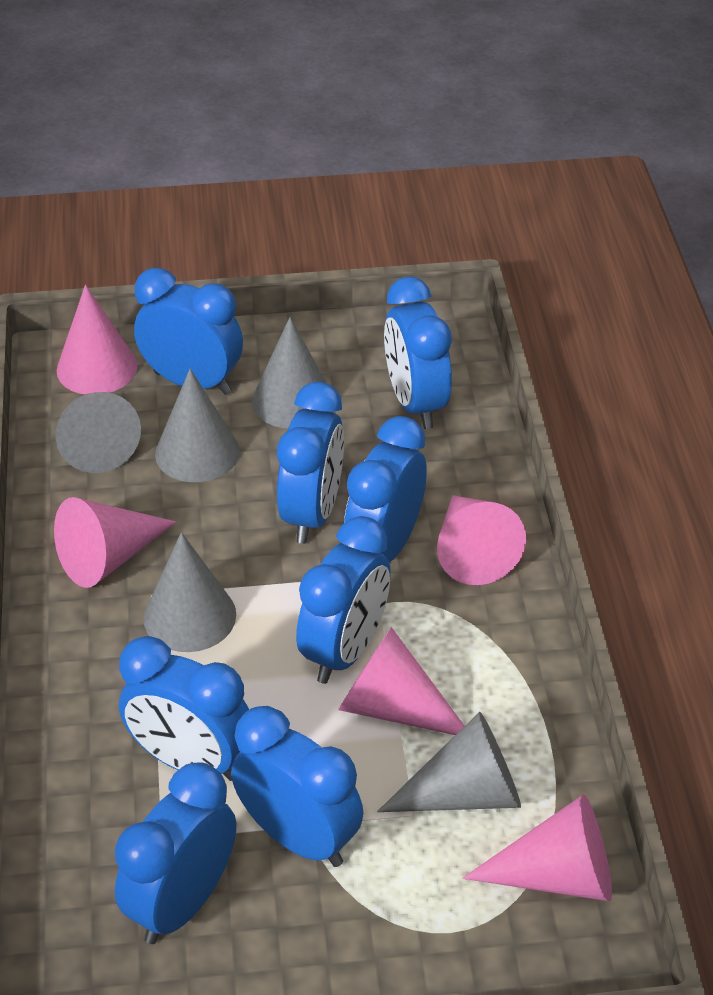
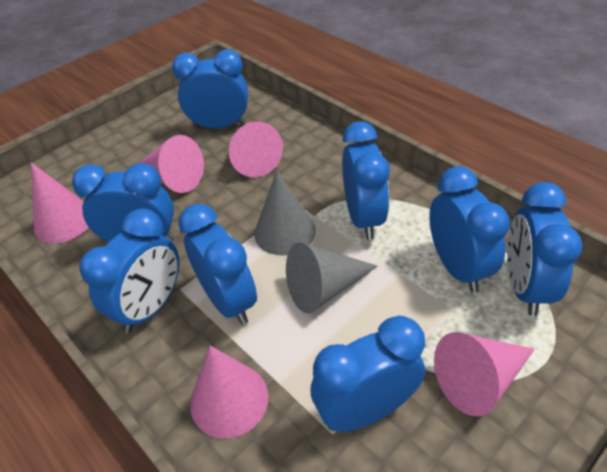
grey cone: [56,392,141,473] [144,532,236,652] [155,369,240,482] [252,317,330,428] [377,712,521,812] = 5 -> [254,171,316,256] [286,242,377,314] = 2

